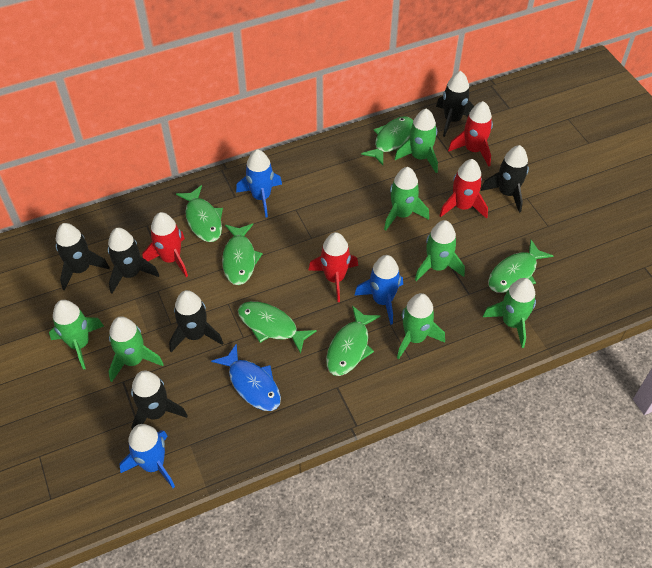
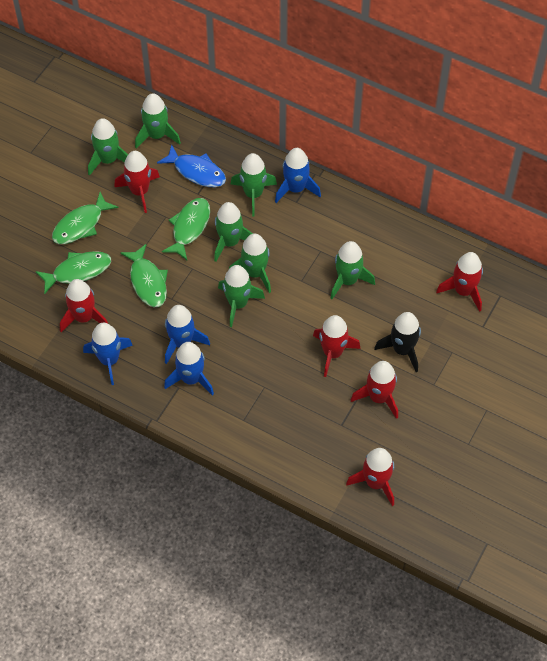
black rocket: [56,223,110,291] [108,228,159,293] [131,370,188,429] [169,290,223,352] [436,71,474,137] [481,145,529,213] = 6 -> [375,312,421,372] = 1
blue rocket: [119,424,175,488] [236,149,282,218] [354,255,403,325] = 3 -> [83,323,133,385] [164,342,214,396] [165,305,210,364] [275,148,321,203] = 4
green fish: [176,185,223,242] [222,224,263,285] [238,301,317,354] [326,306,380,376] [361,116,413,165] [488,240,553,293] = 6 -> [36,251,111,294] [52,192,119,244] [120,244,168,307] [162,198,210,260] = 4
red rocket: [142,212,188,277] [308,232,358,302] [439,159,488,219] [448,101,493,167] = 4 -> [60,279,108,332] [114,151,160,213] [313,315,360,377] [346,448,394,506] [351,361,398,419] [436,252,483,312] = 6

